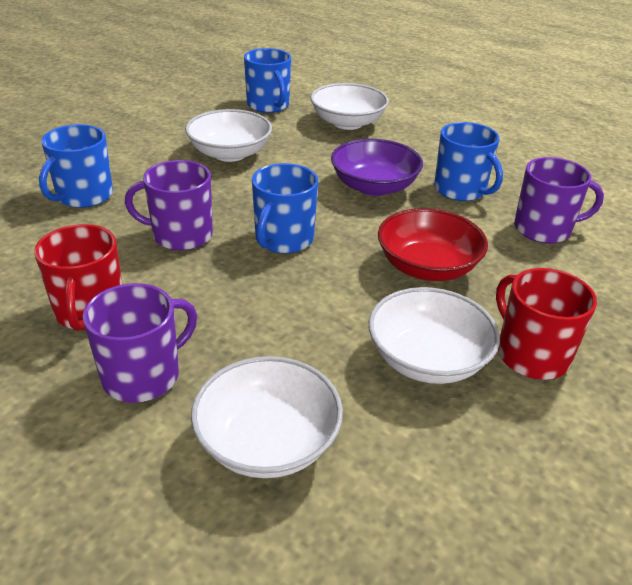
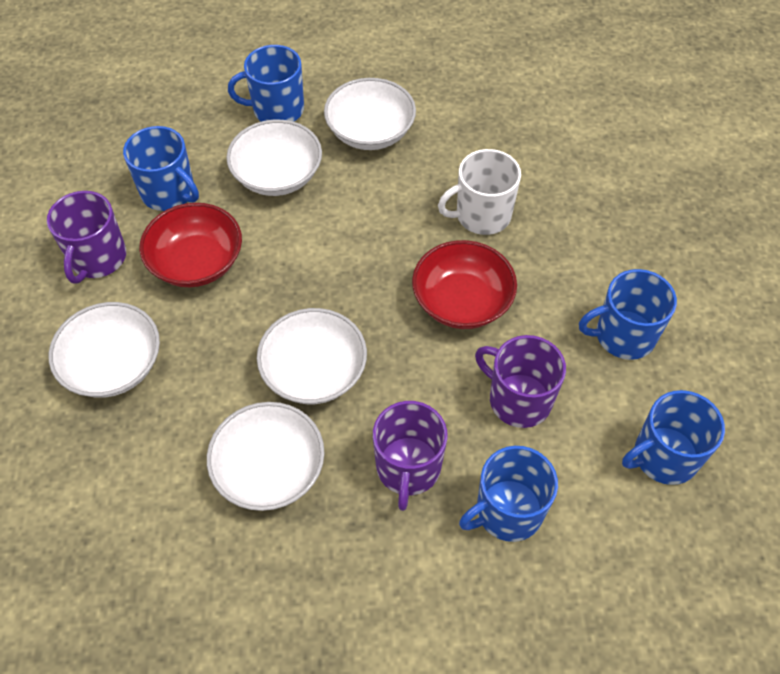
blue mug: [39,124,113,208] [244,48,291,113] [252,163,318,254] [434,122,503,201] = 4 -> [123,126,199,211] [228,45,304,122] [459,446,558,542] [579,269,677,360] [622,390,725,485] = 5
purple bowl: [331,139,423,196] = 1 -> none = 0
red bowl: [378,208,488,281] = 1 -> [140,203,242,287] [412,240,517,329] = 2
red mug: [34,224,122,331] [496,268,597,380] = 2 -> none = 0
white bowl: [185,109,272,162] [191,356,343,478] [310,83,389,130] [368,287,500,384] = 4 -> [49,302,160,398] [207,402,325,511] [226,120,322,196] [257,308,367,404] [324,78,416,150] = 5
white mug: none = 0 -> [438,149,521,235] = 1

